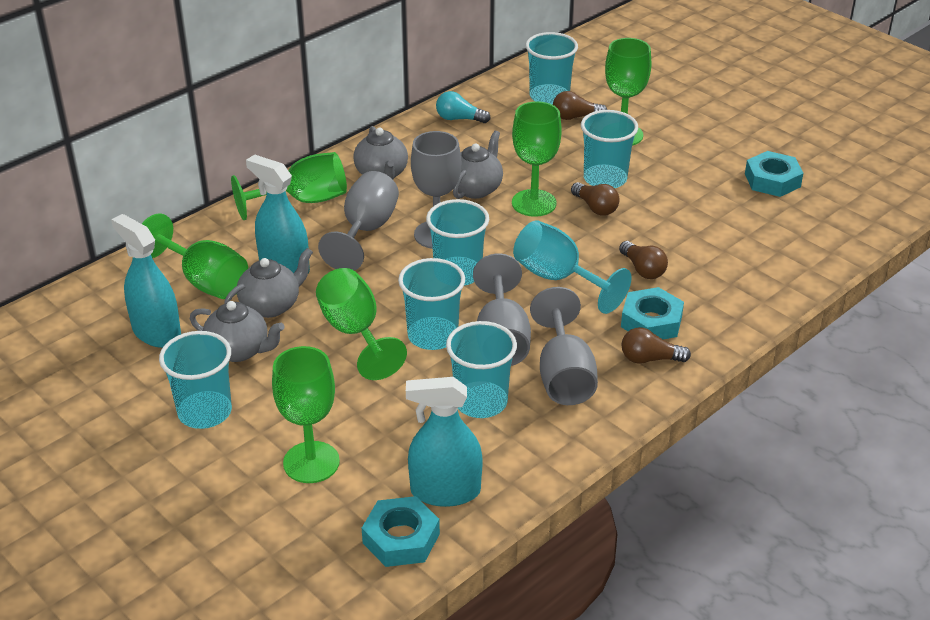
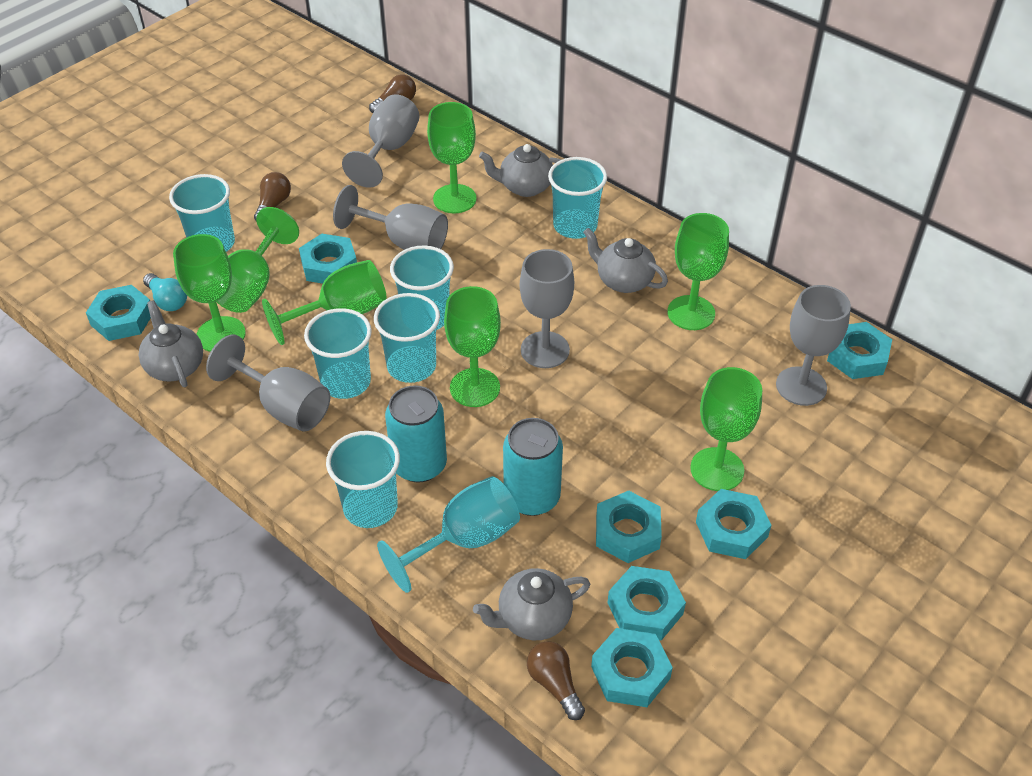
brown light bulb: [553,91,607,120] [571,182,619,216] [619,241,668,279] [622,327,691,364] = 4 -> [254,172,291,222] [369,74,416,113] [527,641,585,720] = 3
green goblet: [142,213,248,299] [231,152,347,220] [272,346,340,483] [316,268,407,380] [512,101,562,217] [605,38,651,146] = 6 -> [173,234,246,352] [216,207,299,313] [262,260,387,345] [427,102,477,213] [444,286,501,407] [667,213,729,330] [690,367,762,491] = 7
grey goblet: [318,171,399,270] [411,131,461,249] [473,253,531,366] [530,287,598,405] = 4 -> [206,335,330,432] [333,185,448,250] [342,95,420,188] [520,249,574,368] [776,285,851,406] = 5
turquoise can: none = 0 -> [385,385,447,483] [503,418,563,516] = 2
turquoise nut: [362,496,440,567] [621,287,684,339] [745,151,803,197] = 3 -> [86,285,151,341] [299,234,357,284] [591,628,673,707] [596,490,662,563] [607,566,686,640] [696,489,771,559] [827,322,892,379] = 7
turquoise spray bottle: [111,214,181,348] [246,154,310,274] [406,377,483,507] = 3 -> none = 0

